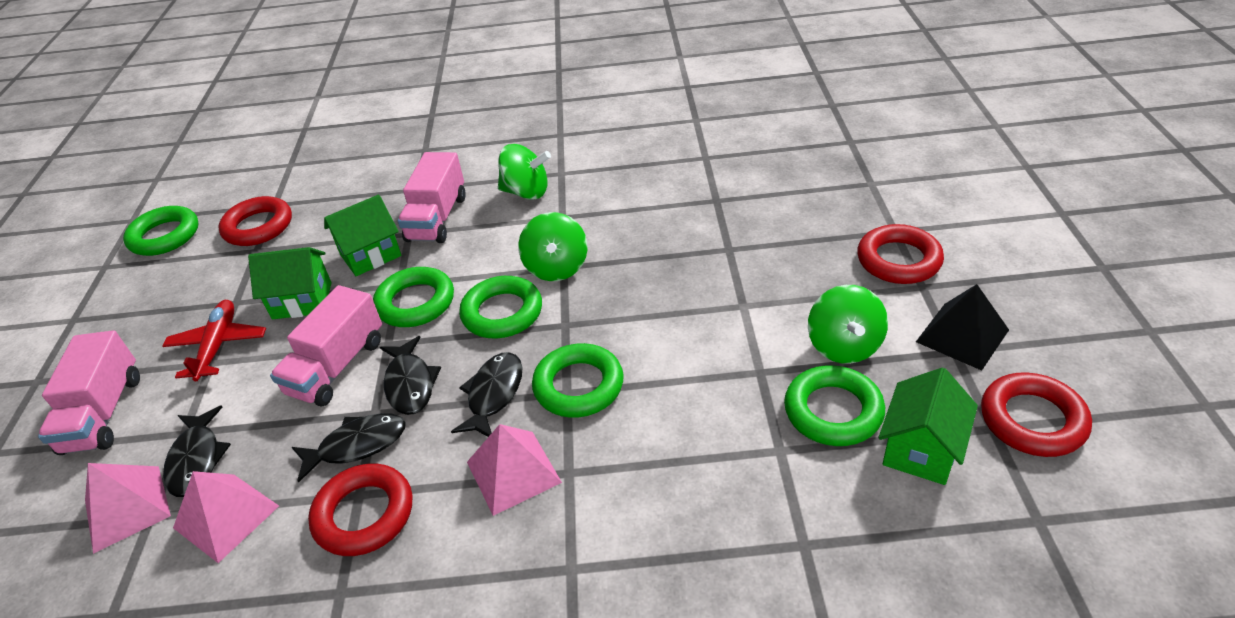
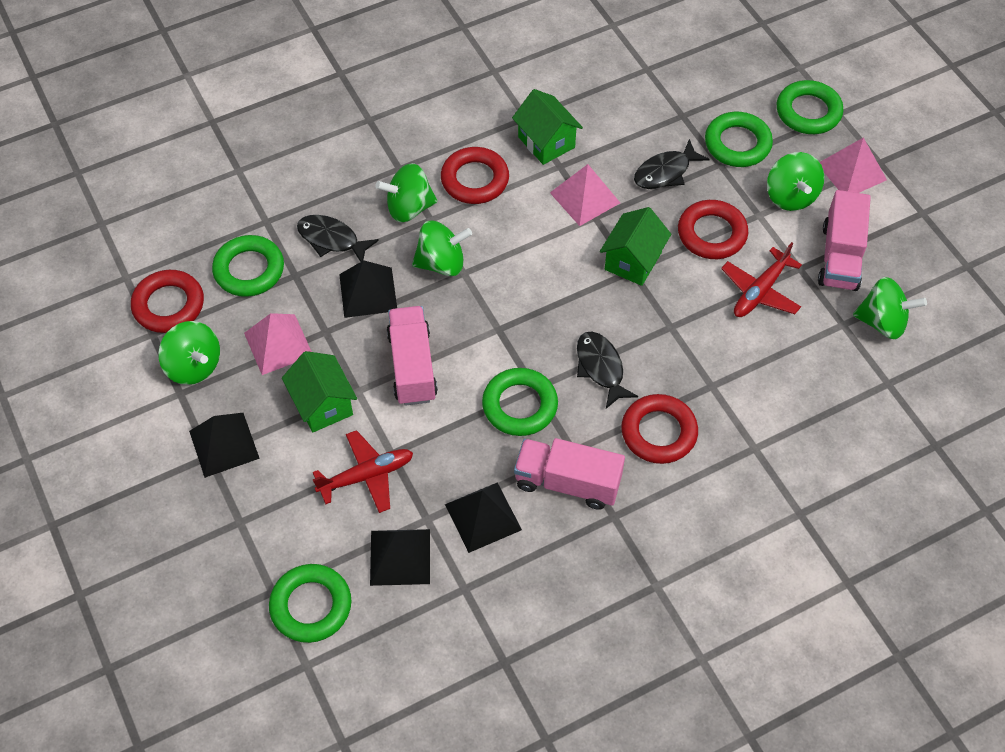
black fish: [163,405,231,497] [292,413,406,483] [380,336,441,415] [451,352,522,437] = 4 -> [297,215,379,262] [577,332,638,409] [634,139,710,189] = 3
black pyramid: [916,284,1009,371] = 1 -> [189,413,260,478] [339,260,397,318] [370,529,430,586] [445,482,522,553] = 4
green spinning top: [498,144,551,200] [518,212,587,281] [808,285,888,364] = 3 -> [158,321,220,385] [375,163,438,222] [412,220,472,276] [767,152,824,211] [853,277,927,339] = 5
red plane: [163,300,266,381] = 1 -> [313,430,413,513] [721,242,802,317] = 2

